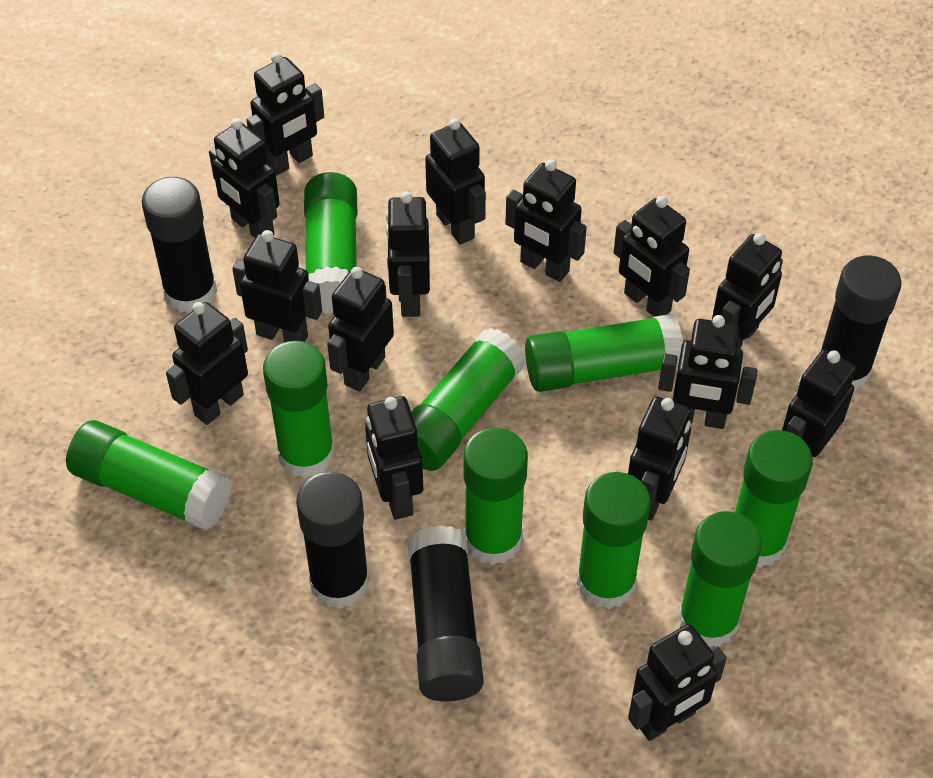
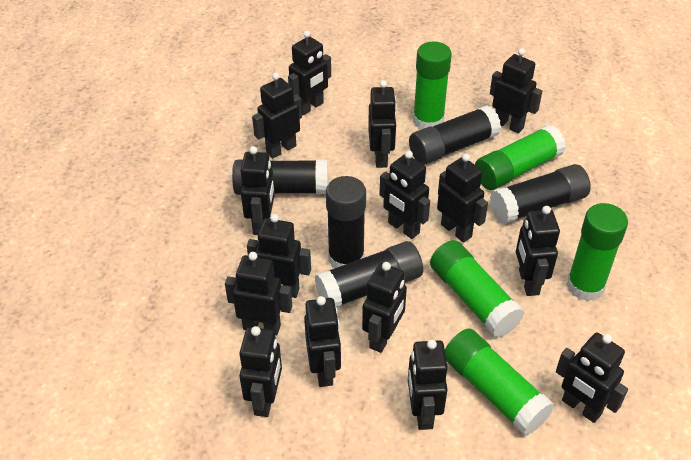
black glue stick: [142,177,217,313] [296,472,370,609] [407,525,483,701] [819,255,902,392] = 4 -> [232,160,328,195] [315,241,423,308] [326,176,366,268] [409,105,501,165] [490,164,591,224] = 5
green glue stick: [66,420,232,531] [263,341,335,478] [304,172,357,314] [411,328,526,471] [463,428,528,565] [525,314,683,392] [576,472,651,609] [678,511,762,647] [735,430,813,568] = 9 -> [413,42,452,129] [430,240,524,338] [445,328,554,436] [475,125,566,190] [566,203,628,301] = 5

